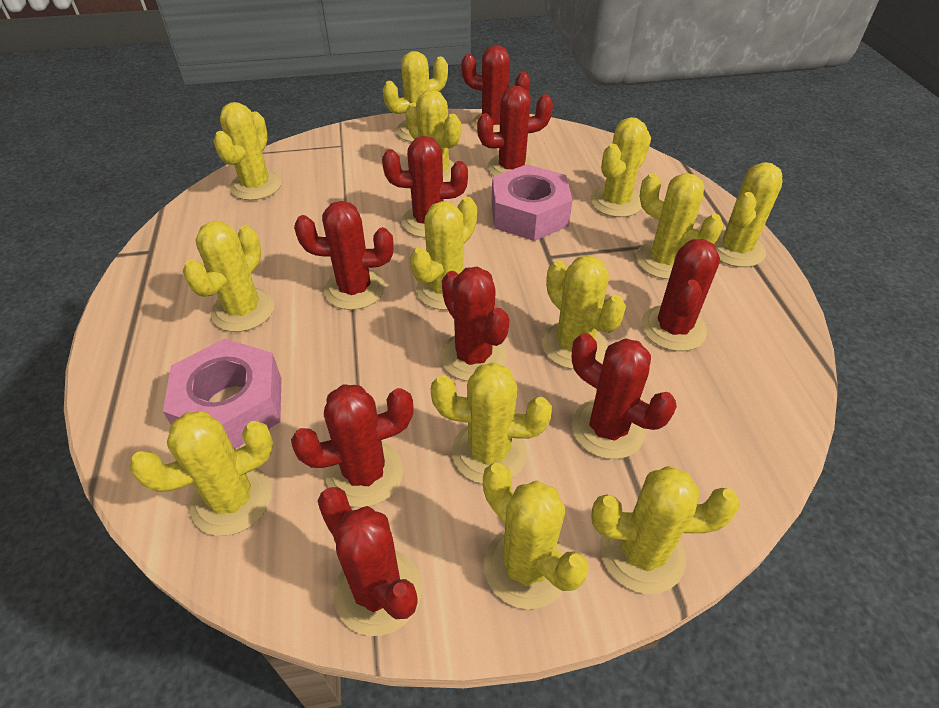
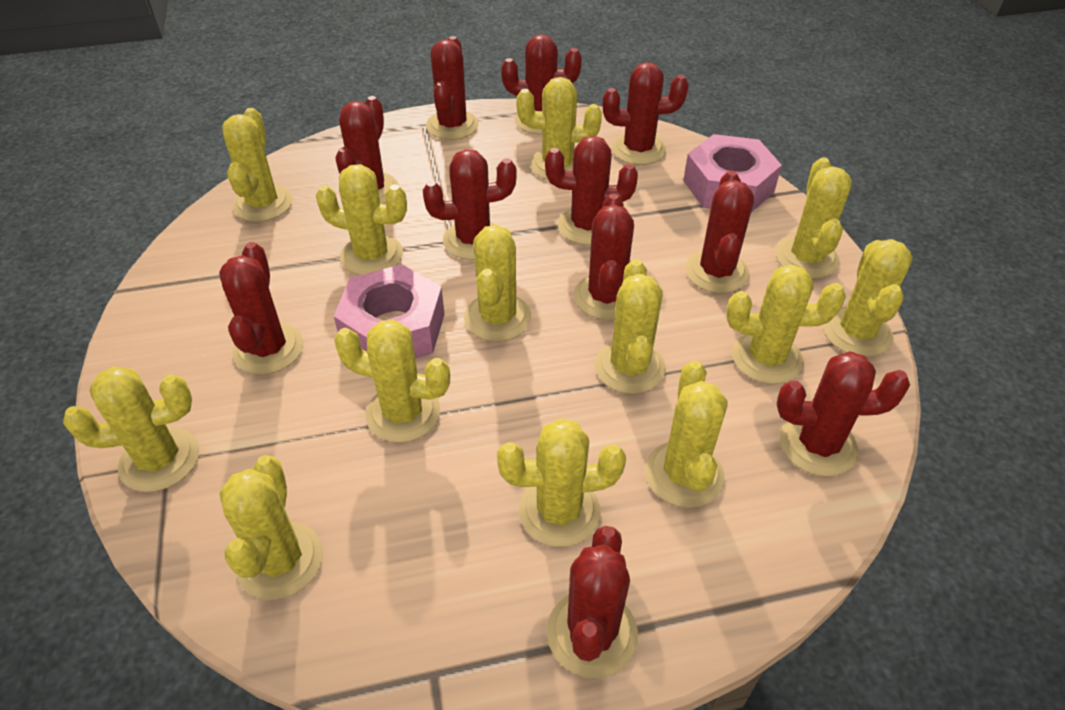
red cactus: [291,384,413,507] [294,201,393,310] [318,487,422,636] [382,136,468,238] [440,267,510,381] [461,45,530,132] [477,86,553,176] [571,333,677,459] [642,239,720,351] = 9 -> [219,242,303,374] [335,96,399,204] [423,149,517,260] [426,36,479,140] [501,34,582,134] [545,136,638,245] [547,526,638,678] [574,194,634,320] [603,62,689,165] [685,171,754,293] [776,351,910,477] = 11

